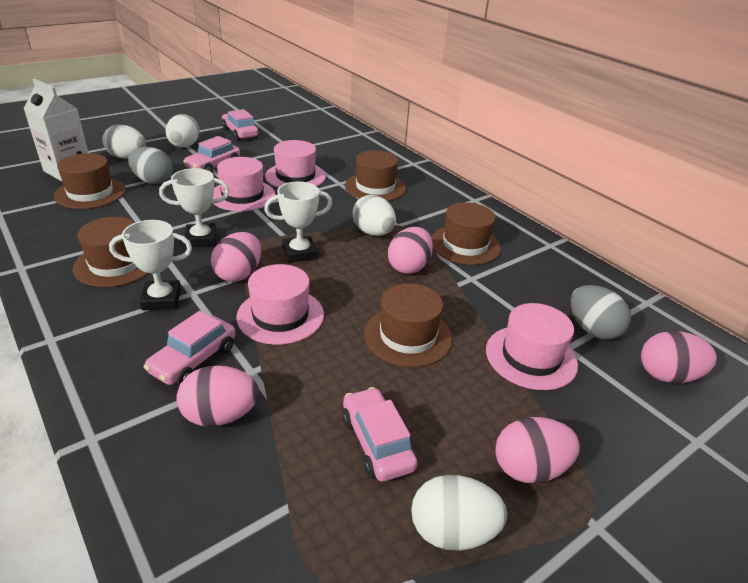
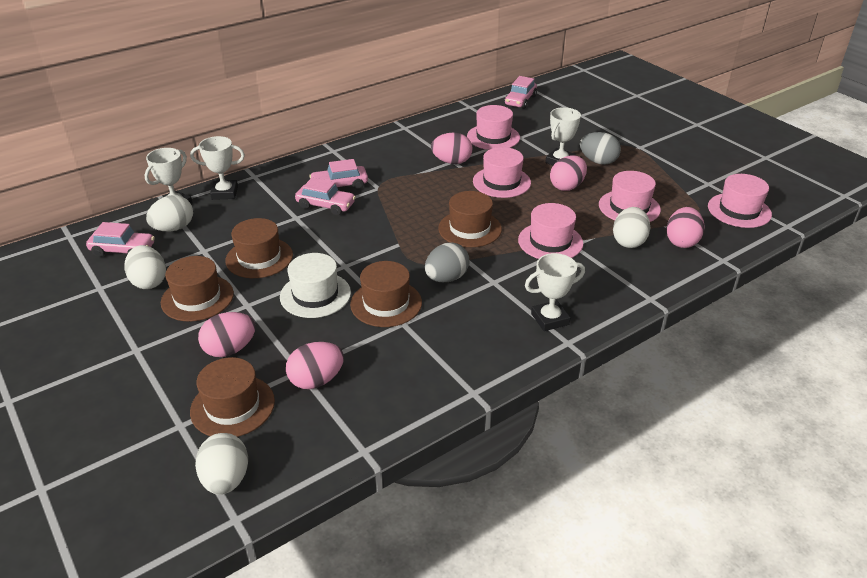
pink hat: [213,157,275,211] [236,264,324,345] [265,140,326,188] [486,303,578,390] = 4 -> [467,105,520,150] [473,147,531,198] [518,203,583,259] [599,171,661,222] [708,174,772,228] = 5
white carton: [23,79,88,181] = 1 -> none = 0
white hat: none = 0 -> [280,253,351,318] = 1
white trophy: [109,220,192,310] [159,168,229,248] [264,181,332,263] = 3 -> [145,148,193,204] [190,136,245,200] [525,253,585,331] [545,107,581,165] = 4

